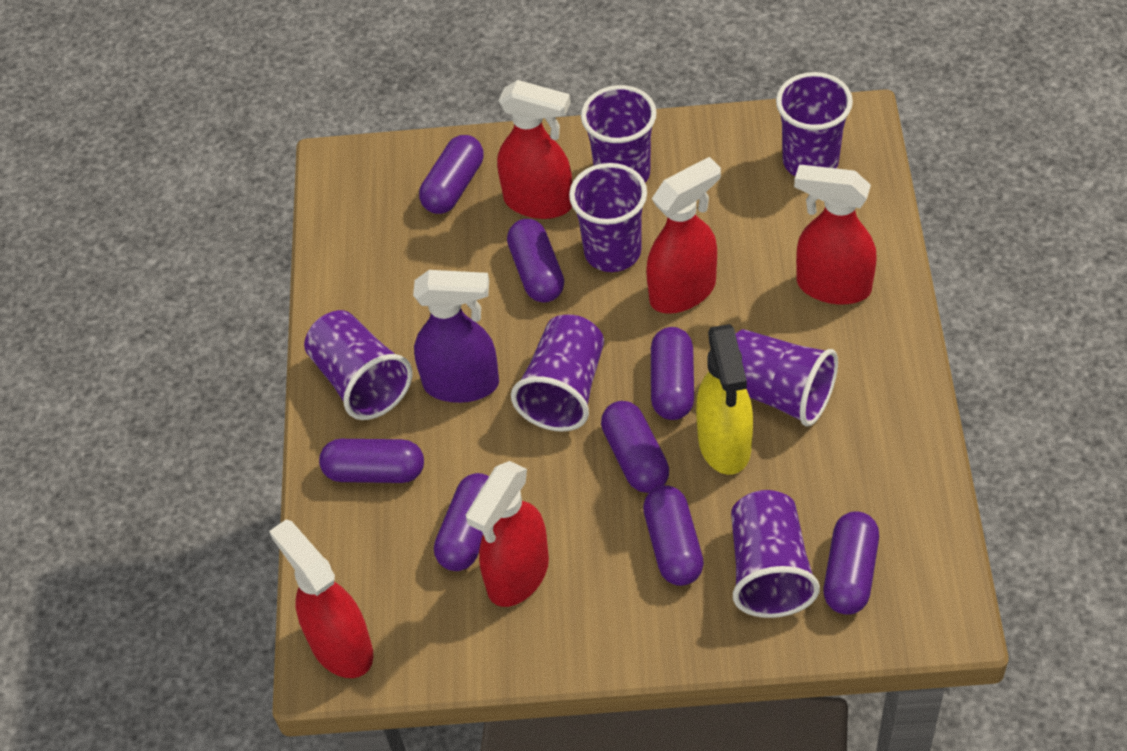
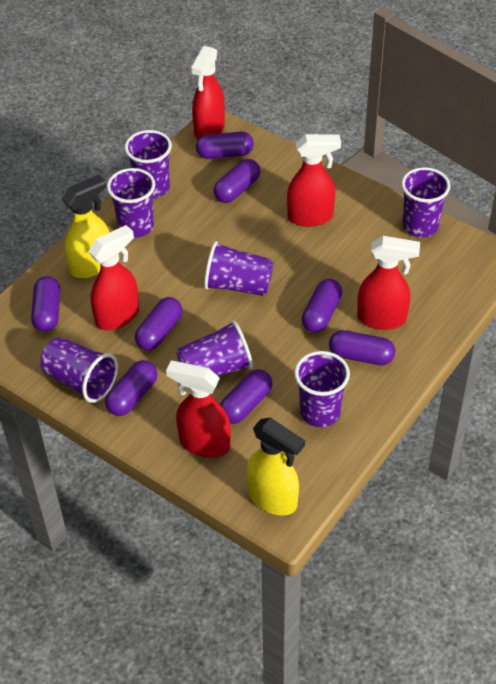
purple spray bottle: [413,270,499,403] = 1 -> none = 0
yellow spray bottle: [696,324,753,475] = 1 -> [62,175,110,278] [246,418,305,515] = 2

